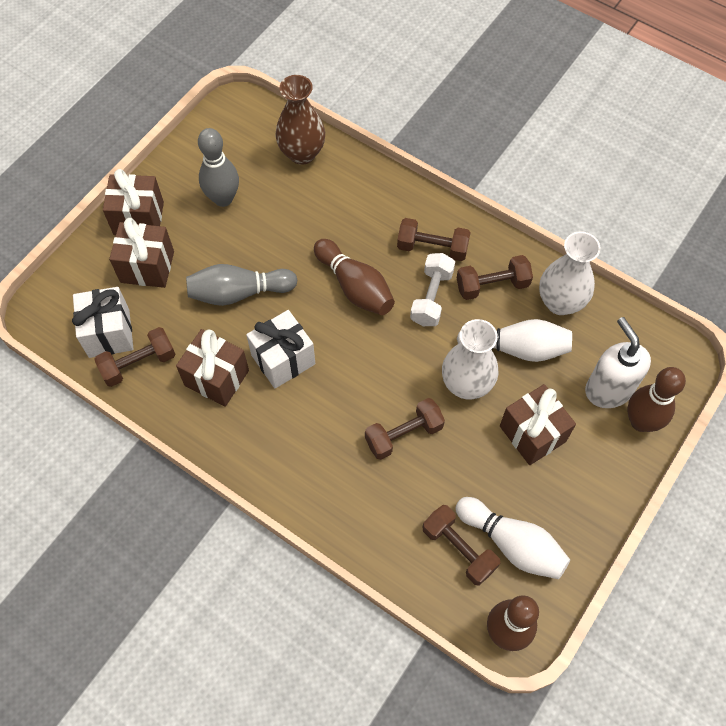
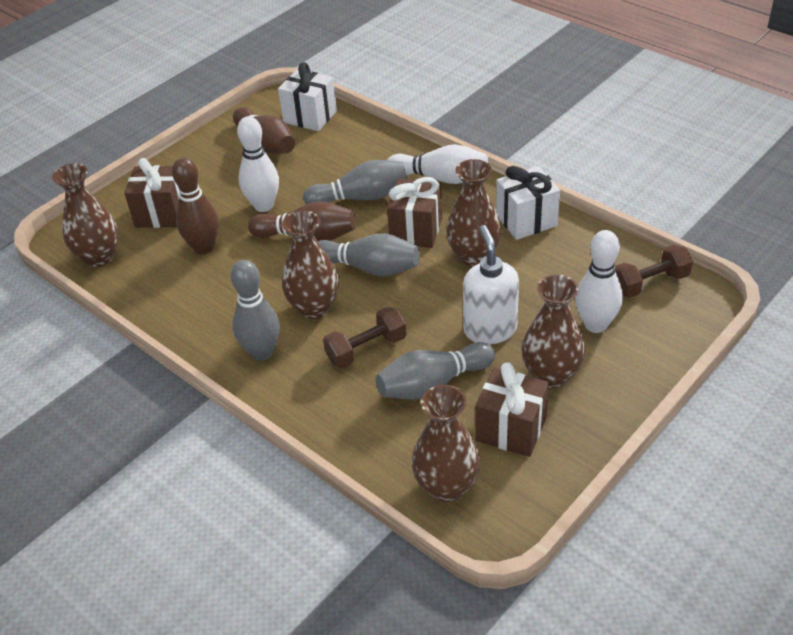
brown dumbbell: [94,327,175,387] [365,398,445,460] [397,218,471,261] [422,505,500,586] [457,255,533,300] = 5 -> [323,306,406,368] [615,244,693,298] = 2
brown gift: [103,169,164,235] [109,218,174,288] [176,329,249,407] [500,384,576,465] = 4 -> [124,158,179,228] [387,177,442,248] [475,362,549,457] = 3
brown vase: [275,75,325,165] = 1 -> [52,163,119,267] [282,210,339,319] [412,385,480,502] [446,159,502,266] [522,274,585,388] = 5
grey bowling pin: [186,264,297,306] [198,128,239,207] = 2 -> [231,260,280,361] [303,160,407,204] [318,233,420,276] [376,342,495,399] = 4
white bowling pin: [455,497,570,579] [457,319,572,362] = 2 -> [237,116,279,212] [387,144,489,184] [575,230,623,333] = 3
white dumbbell: [410,253,455,326] = 1 -> none = 0
white vase: [442,319,498,399] [539,231,601,315] = 2 -> none = 0

